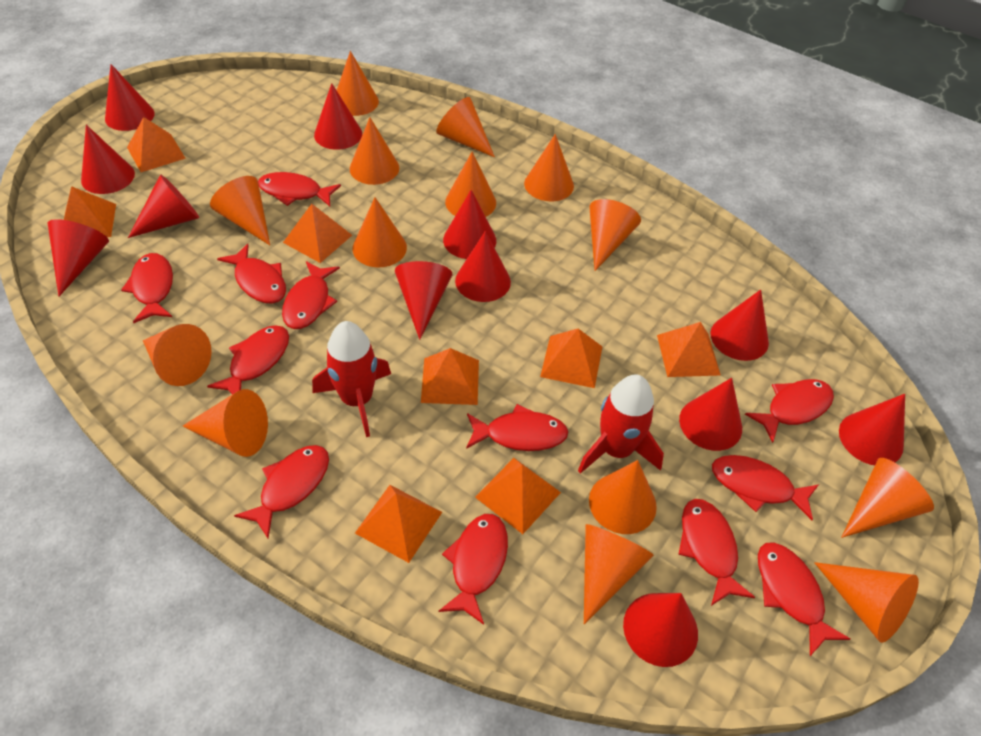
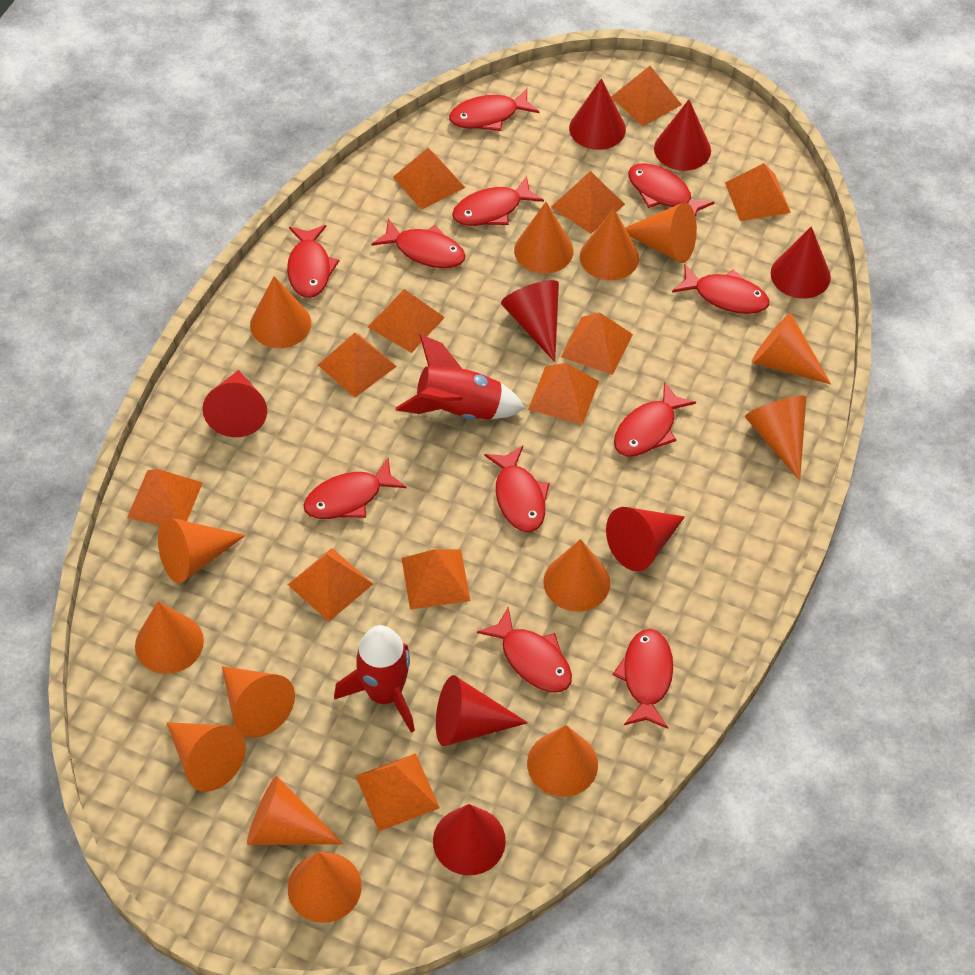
orange pyramid: [64,186,116,237] [127,117,186,172] [283,204,352,263] [355,485,442,563] [421,348,479,405] [475,458,561,534] [540,329,602,388] [657,322,721,377] = 8 -> [127,469,203,525] [288,548,373,622] [318,333,397,398] [356,753,440,831] [368,289,445,353] [393,148,465,210] [402,549,471,610] [528,363,599,425] [551,171,625,234] [561,313,633,375] [611,66,682,127] [725,163,791,221] = 12
red cone: [48,219,109,296] [81,125,135,194] [105,64,155,131] [128,175,199,238] [314,83,362,150] [395,261,452,340] [443,190,496,259] [455,231,511,302] [623,593,698,667] [679,378,742,451] [710,290,769,361] [839,394,905,465] = 12 -> [203,370,267,437] [433,804,506,875] [436,675,528,746] [501,280,559,362] [569,78,626,150] [606,507,685,571] [654,100,711,171] [771,226,831,299] = 8
red fish: [121,253,173,323] [207,325,289,394] [217,244,286,304] [234,445,329,538] [258,172,341,206] [282,261,340,329] [438,514,508,625] [466,404,568,451] [678,499,755,606] [712,455,818,520] [745,379,834,443] [758,542,850,656] = 12 -> [287,225,339,298] [303,458,406,519] [372,219,466,268] [449,88,539,131] [452,176,544,226] [477,607,572,692] [484,446,550,532] [613,629,673,729] [614,382,696,457] [628,163,715,216] [672,264,769,314] = 11

